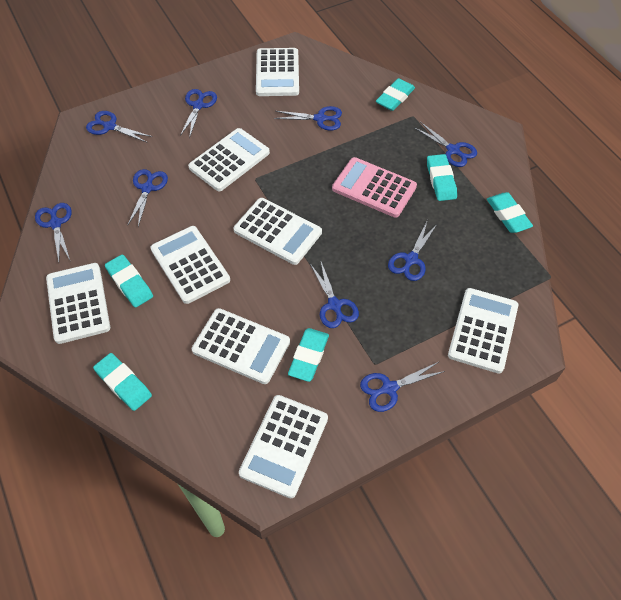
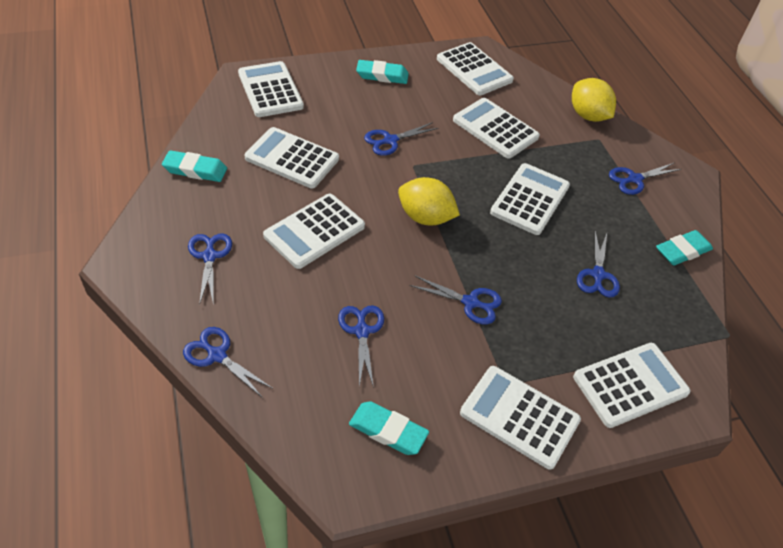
blue scissors: [35,203,72,262] [86,111,152,142] [127,169,168,227] [180,89,217,138] [274,106,342,130] [310,262,359,328] [360,362,445,412] [388,222,438,281] [415,122,477,167] = 9 -> [183,327,273,398] [188,233,232,306] [338,305,384,388] [364,122,439,156] [410,275,502,324] [577,231,620,298] [609,163,682,195] = 7
pink calculator: [332,157,417,218] = 1 -> none = 0
turquoise eraser: [93,353,152,411] [105,254,153,308] [288,328,329,382] [376,78,415,111] [427,154,457,201] [487,192,533,233] = 6 -> [162,150,227,182] [349,401,429,455] [356,60,409,84] [656,230,713,266] = 4
yellow lemon: none = 0 -> [398,177,460,225] [572,78,616,122] = 2

